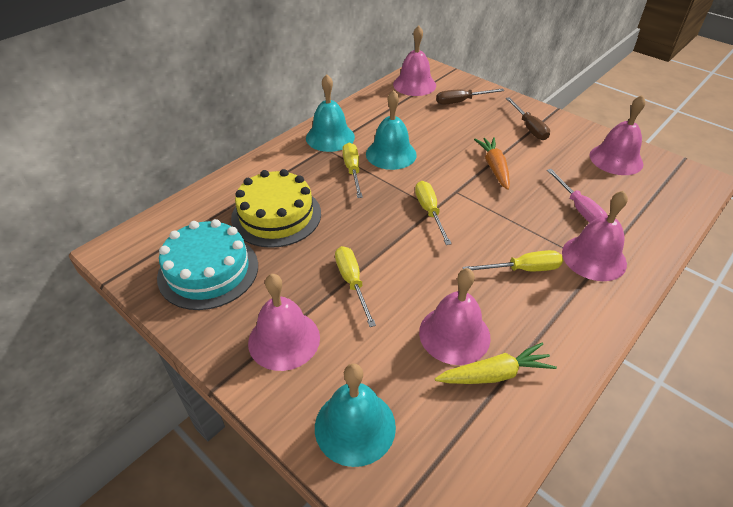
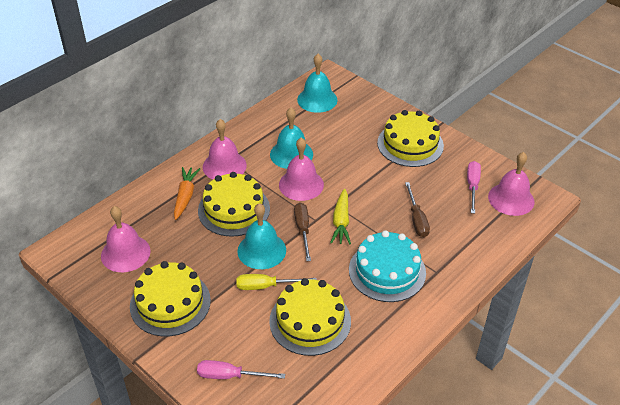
pink bell: [248,274,320,371] [393,26,436,96] [419,268,491,365] [562,190,628,281] [589,95,645,175] = 5 -> [101,206,151,272] [203,119,247,179] [279,138,324,201] [488,152,535,216] = 4
pink screwdriver: [547,169,607,223] = 1 -> [197,360,285,379] [467,161,481,214] = 2
yellow cake: [231,169,321,248] = 1 -> [130,261,211,336] [198,172,270,237] [269,278,351,356] [377,110,444,167] = 4
yellow screwdriver: [335,246,376,327] [342,143,363,198] [415,181,452,245] [462,250,563,271] = 4 -> [236,274,317,290] = 1

